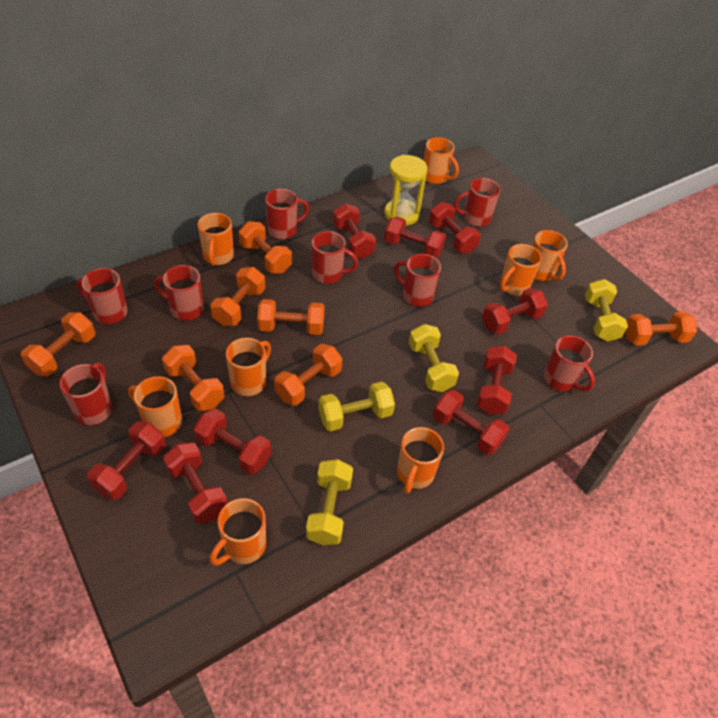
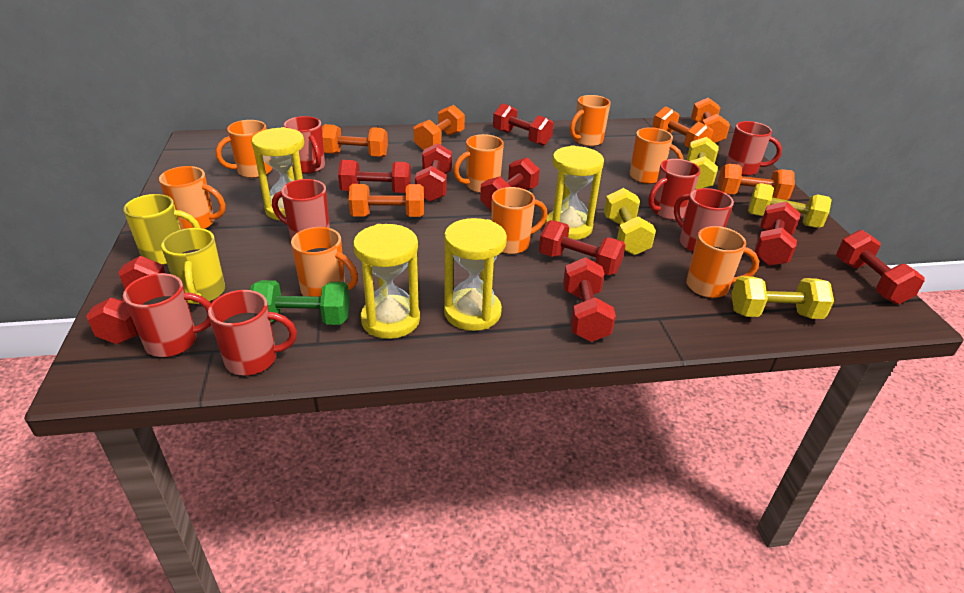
green dumbbell: none = 0 -> [250,280,350,325] = 1
orange dumbbell: [21,312,95,376] [162,345,225,411] [210,267,266,326] [239,221,292,273] [257,299,325,335] [274,344,343,406] [625,312,697,346] = 7 -> [322,124,388,158] [349,184,424,217] [413,105,465,150] [652,106,713,148] [691,98,730,143] [718,164,795,200] = 6
red mug: [59,363,113,425] [77,268,128,324] [154,265,204,320] [265,189,309,239] [312,231,358,284] [394,254,441,307] [454,178,500,227] [544,335,595,392] = 8 -> [123,273,211,357] [208,290,297,376] [272,179,330,239] [284,116,325,174] [648,159,701,220] [674,188,734,252] [725,121,782,176] = 7
yellow hourglass: [384,155,428,226] = 1 -> [251,127,304,221] [353,224,420,339] [444,218,507,331] [545,145,604,240] = 4
yellow mug: none = 0 -> [123,194,201,265] [161,228,225,304] = 2

